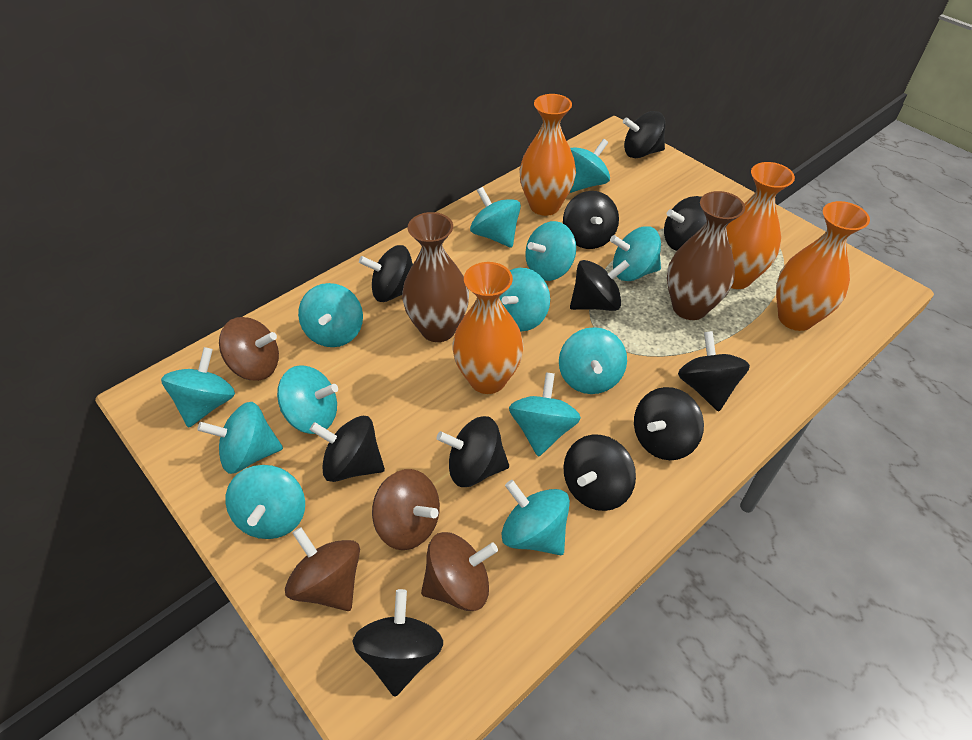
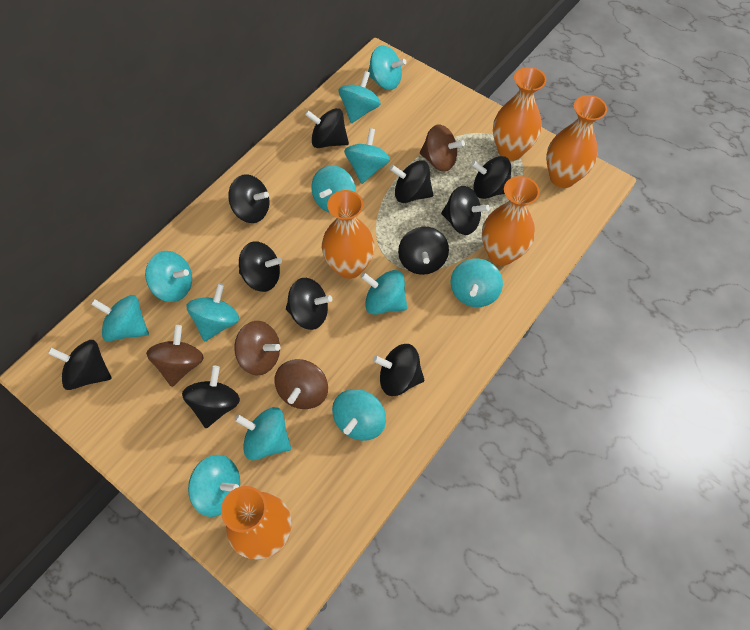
brown vase: [402,212,469,342] [667,191,745,320] = 2 -> none = 0
orange vase: [452,262,524,394] [519,94,576,216] [726,162,795,289] [776,201,870,331] = 4 -> [221,486,292,560] [322,190,375,279] [482,176,540,266] [493,67,547,161] [546,95,607,188] = 5
turquoise spinning top: [161,347,235,428] [197,402,283,474] [225,465,305,539] [277,365,338,434] [298,283,363,347] [470,187,521,248] [499,268,550,331] [501,480,570,555] [509,372,581,457] [525,221,576,281] [559,327,627,394] [569,139,610,193] [610,227,661,281] = 13 -> [91,295,149,341] [145,251,192,302] [186,283,239,342] [188,455,240,517] [235,407,291,460] [311,165,356,213] [332,389,386,441] [338,71,381,123] [344,128,390,184] [361,270,407,315] [368,45,406,90] [450,258,503,307] = 12

